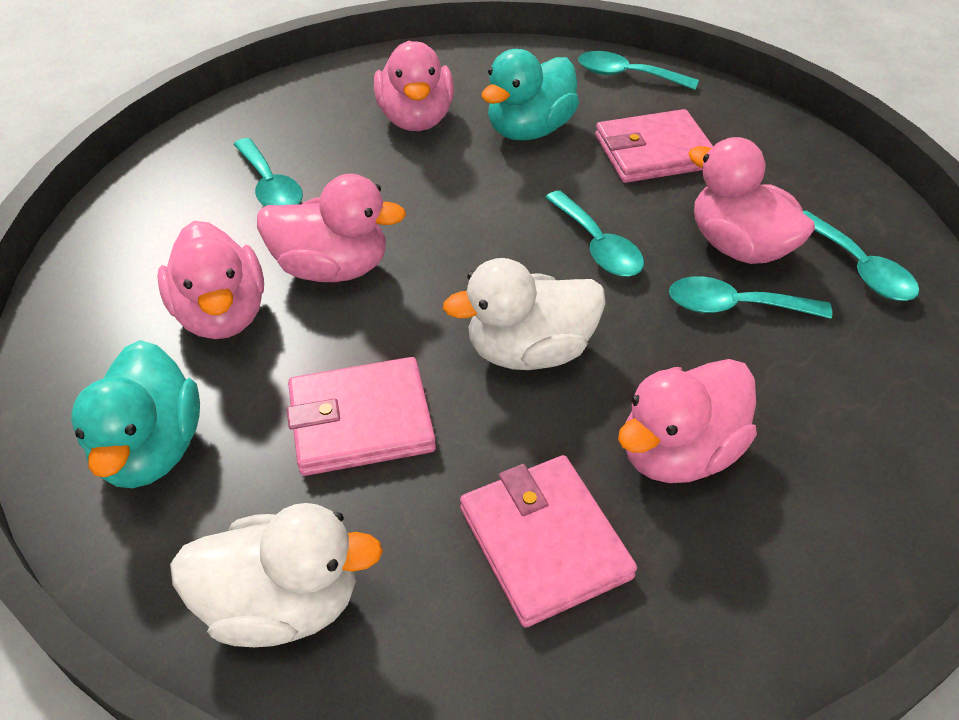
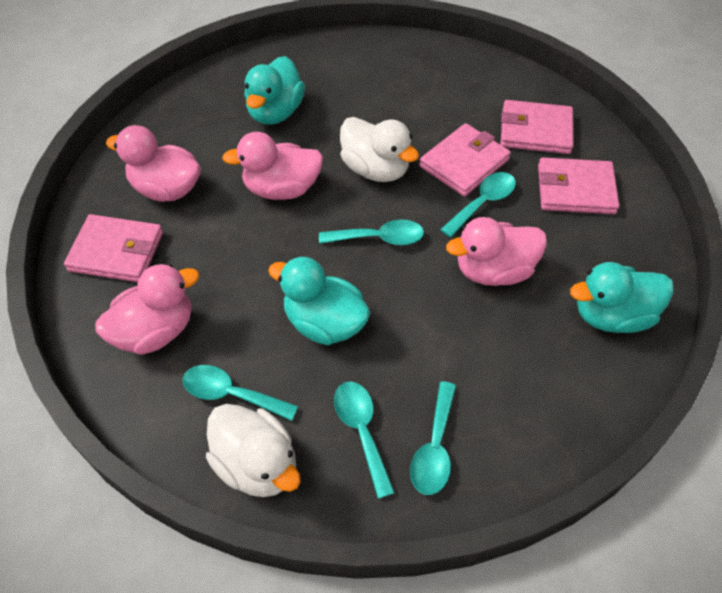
pink duck: [157,221,264,339] [257,174,406,282] [374,41,454,131] [618,359,757,483] [688,137,815,264] = 5 -> [95,264,200,355] [106,125,201,202] [222,132,323,200] [446,217,547,286] = 4
pink wallet: [287,357,436,476] [460,455,637,628] [595,109,713,183] = 3 -> [64,214,163,282] [419,123,511,197] [500,100,573,154] [538,157,619,214] = 4
turquoise duck: [71,340,200,488] [481,49,579,141] = 2 -> [244,56,305,125] [268,256,370,345] [570,262,674,333] = 3

